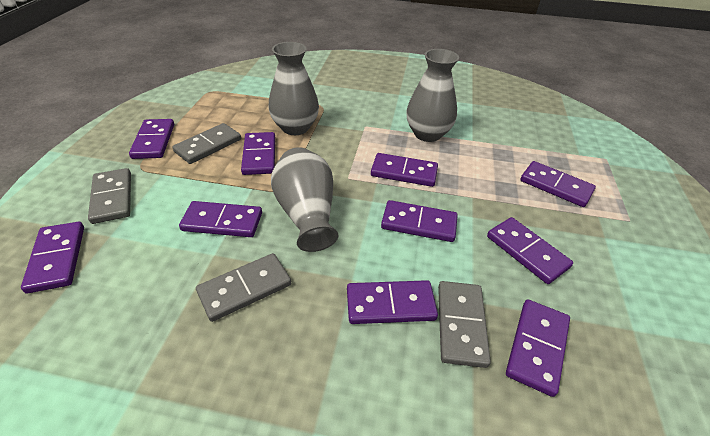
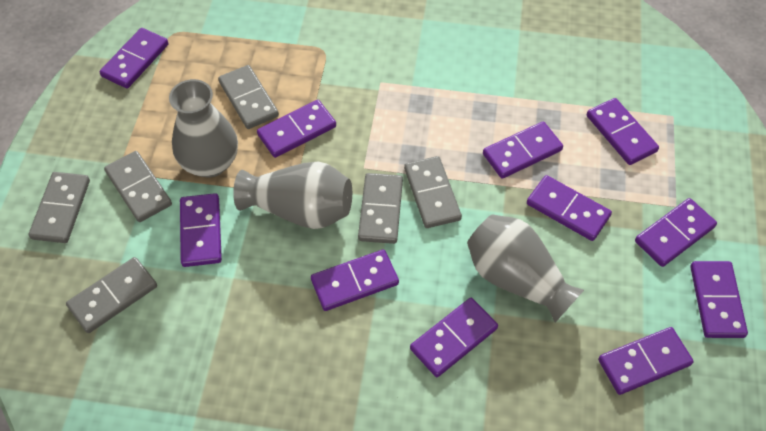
grey domino: [88,168,131,224] [173,123,241,164] [196,253,291,322] [438,281,491,368] = 4 -> [28,172,90,243] [66,257,157,333] [104,151,172,222] [218,65,279,129] [358,173,403,244] [404,156,462,228] = 6
purple domino: [21,222,84,293] [129,119,174,159] [179,201,262,237] [241,132,275,175] [347,280,438,324] [371,153,438,187] [381,200,458,242] [487,217,573,284] [506,299,570,397] [520,161,596,207] = 10 -> [100,28,168,88] [180,193,222,267] [257,100,336,158] [311,249,399,311] [410,298,498,377] [483,122,563,179] [527,175,612,241] [587,98,659,165] [598,327,694,395] [635,198,717,267] [690,261,748,338] = 11

